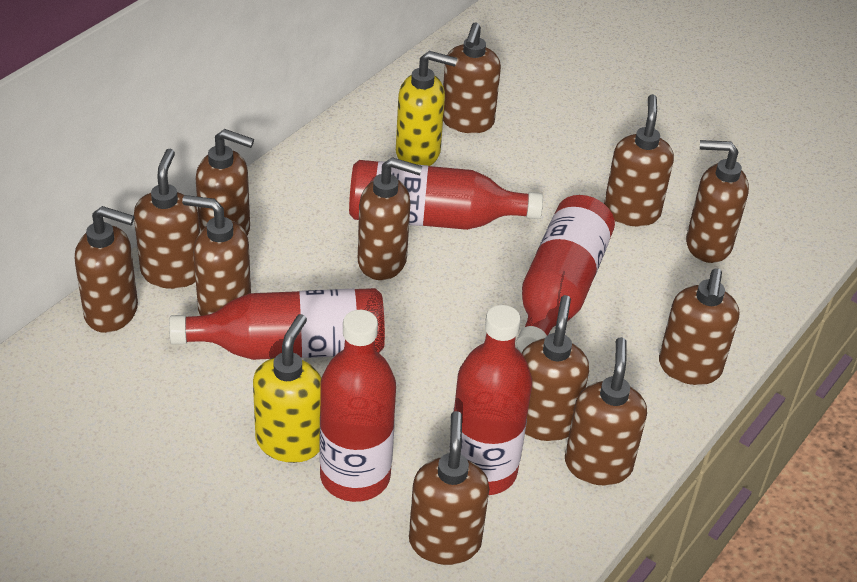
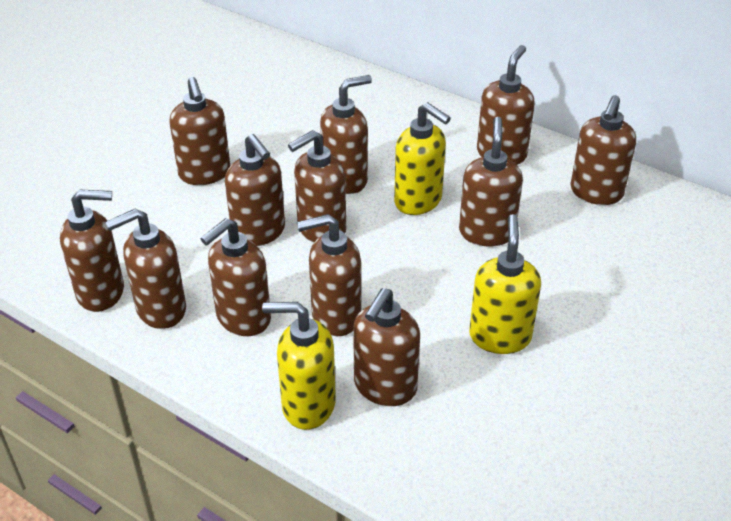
red bottle: [169,288,385,360] [320,310,396,502] [349,160,543,230] [449,305,532,495] [516,195,615,352] = 5 -> none = 0
yellow soap dispenser: [253,314,321,463] [396,51,457,166] = 2 -> [262,302,336,430] [394,102,451,215] [469,214,541,354] = 3

